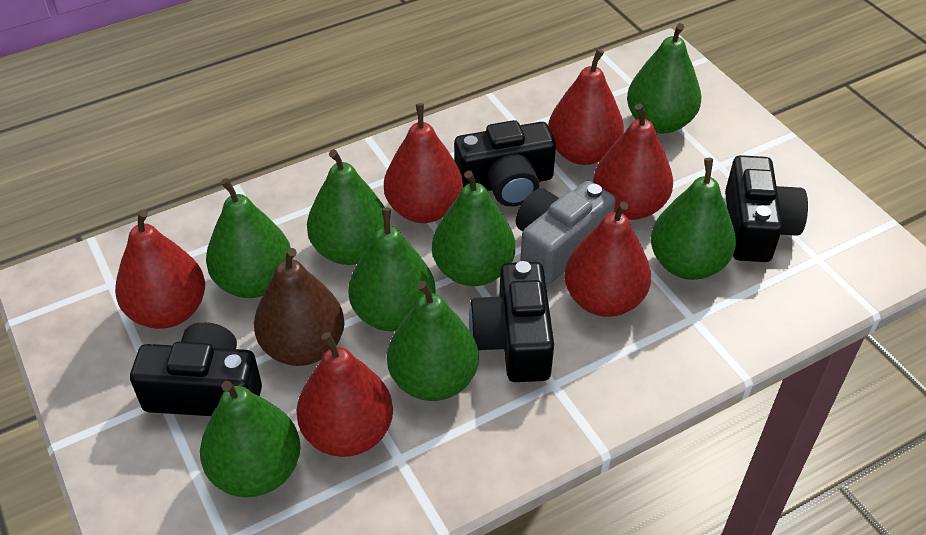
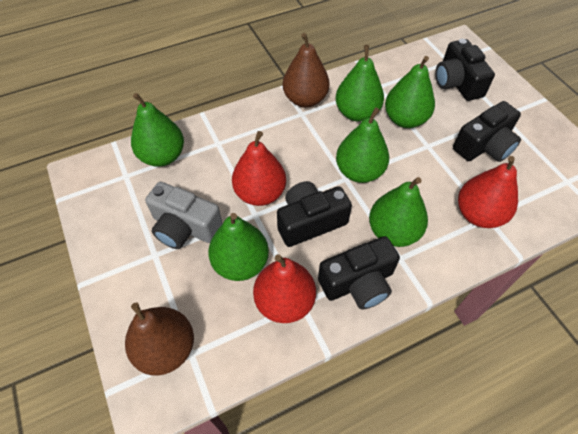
brown pear: [254,248,345,366] = 1 -> [125,302,194,376] [283,33,330,107] = 2
green pear: [200,381,301,497] [206,178,291,298] [307,149,385,265] [348,207,436,331] [387,281,479,401] [432,170,515,286] [627,23,701,134] [651,158,736,280] = 8 -> [131,93,184,167] [208,213,269,281] [336,45,384,122] [336,107,389,183] [369,177,428,247] [385,56,435,128] = 6
red pear: [115,210,205,329] [297,332,393,457] [384,103,463,223] [548,49,624,165] [564,202,651,317] [593,104,673,220] = 6 -> [232,131,286,206] [253,254,316,323] [458,156,518,228] = 3

